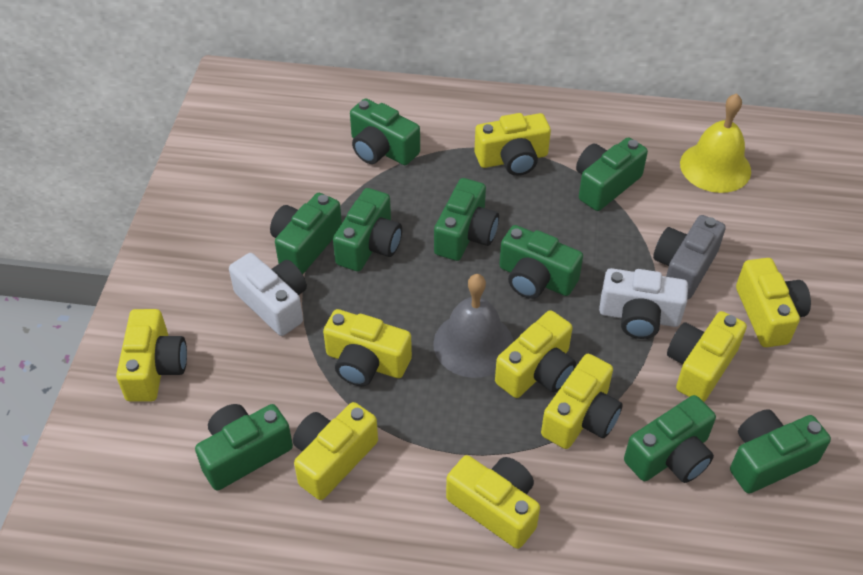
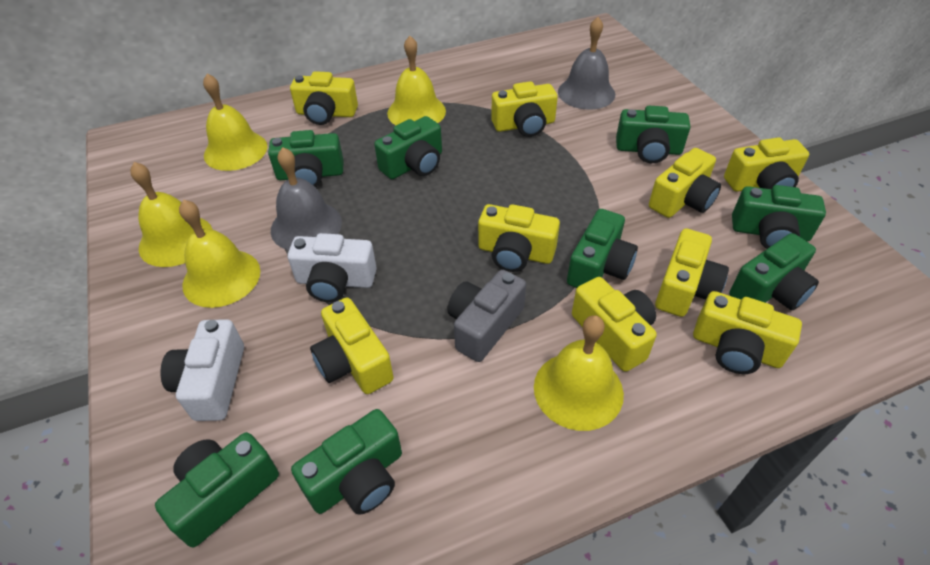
green camera: [195,404,293,491] [270,193,342,274] [333,188,402,272] [350,98,420,165] [434,178,499,261] [499,225,583,299] [576,137,648,211] [624,395,716,483] [730,409,831,494] = 9 -> [155,432,279,547] [268,130,344,187] [291,409,402,515] [374,116,442,179] [567,209,638,288] [616,106,690,163] [729,233,819,310] [732,185,826,249] = 8
grey bell: [433,274,514,378] = 1 -> [271,147,342,250] [558,17,615,110] = 2
yellow bell: [680,93,751,193] = 1 -> [130,162,213,267] [179,200,260,308] [203,74,267,171] [387,36,446,125] [534,315,624,431] = 5

